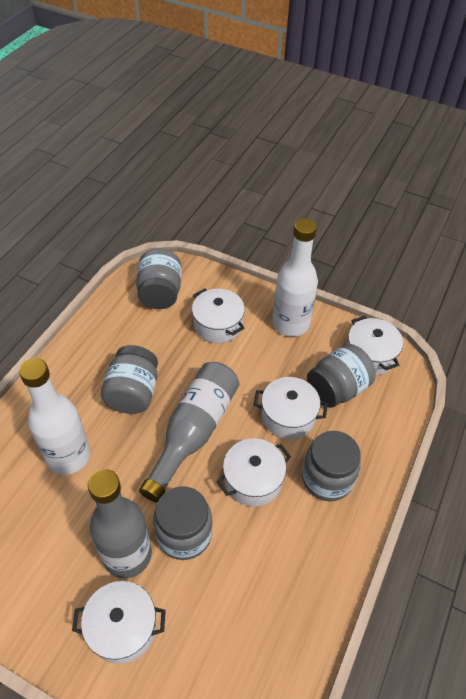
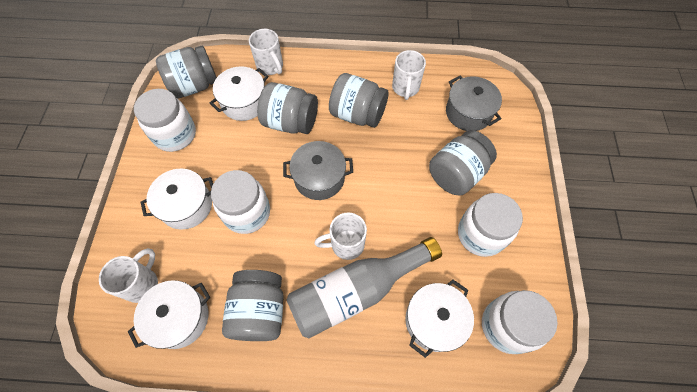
grey bottle: [88,469,152,579] [139,362,239,503] = 2 -> [287,237,442,338] = 1
grey pot: none = 0 -> [283,141,353,200] [446,76,502,131] = 2
white bottle: [19,358,90,475] [272,218,318,337] = 2 -> none = 0
white jar: none = 0 -> [134,89,196,152] [211,170,270,234] [458,193,523,257] [482,290,558,354] = 4
white mug: none = 0 -> [99,248,158,303] [249,29,283,75] [314,212,367,260] [392,50,426,100] = 4
white pot: [72,581,166,664] [192,288,245,343] [217,438,291,507] [253,377,328,439] [347,316,403,375] = 5 -> [128,280,210,349] [141,169,213,230] [210,66,269,121] [405,280,474,358] = 4

